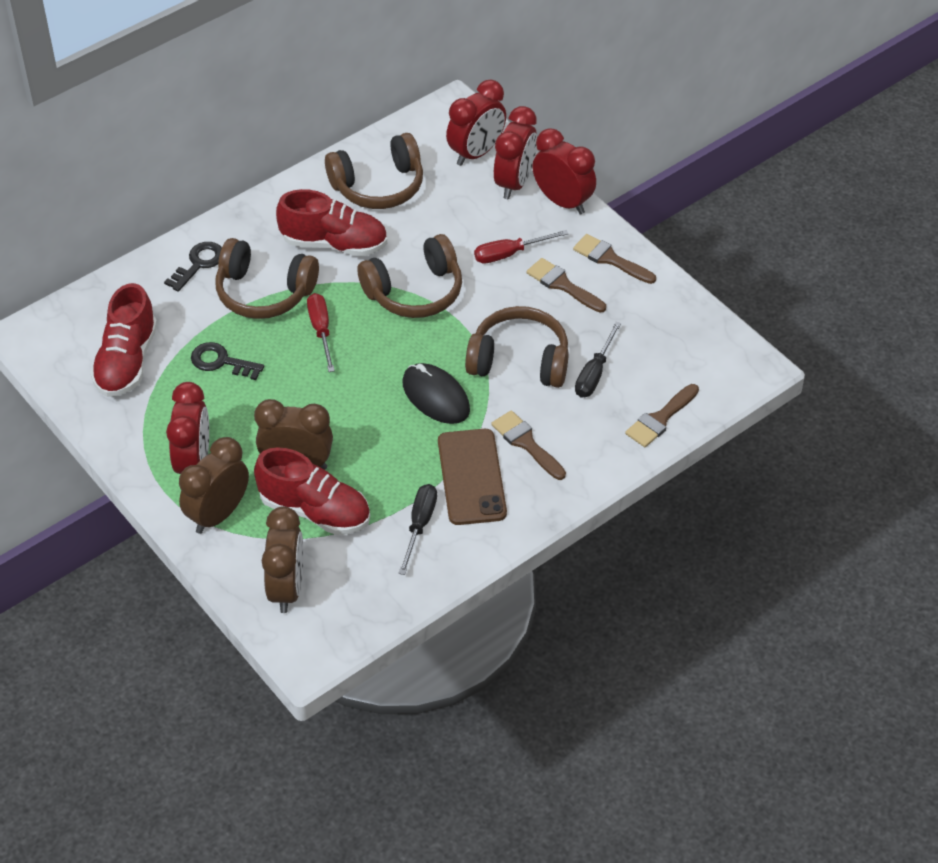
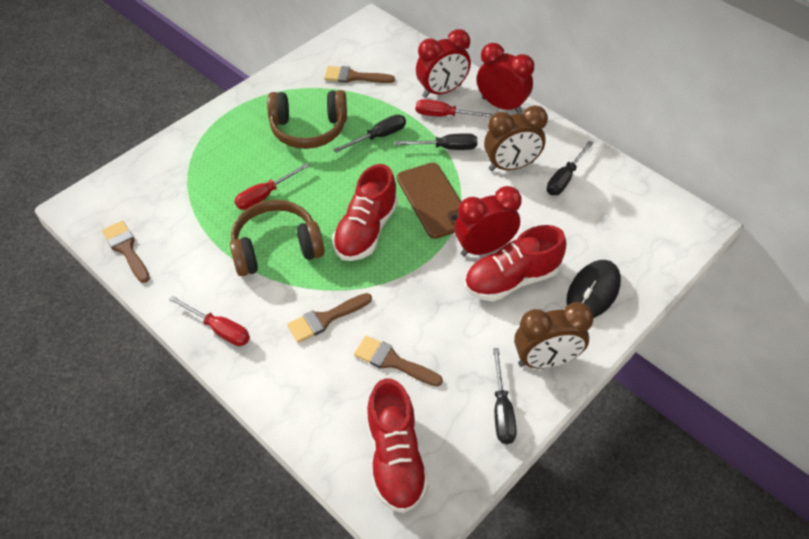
black key: [164,242,222,292] [191,342,264,380] = 2 -> none = 0
black screwdriver: [398,484,437,575] [575,322,621,398] = 2 -> [333,114,406,153] [395,133,477,150] [493,348,517,444] [547,141,593,195] = 4
brown clock: [179,437,249,534] [254,399,333,470] [262,506,303,613] = 3 -> [484,105,548,171] [514,302,594,369] = 2
brown headphones: [215,238,319,319] [325,133,423,209] [357,234,462,318] [465,306,569,388] = 4 -> [230,200,325,276] [267,90,347,149] = 2
red clock: [166,382,209,474] [446,80,506,166] [494,106,537,199] [532,128,596,214] = 4 -> [416,29,471,98] [455,186,522,256] [477,43,534,114] = 3
red screwdriver: [307,293,335,372] [474,230,568,264] = 2 -> [168,296,250,346] [234,163,310,210] [416,99,494,117] = 3

